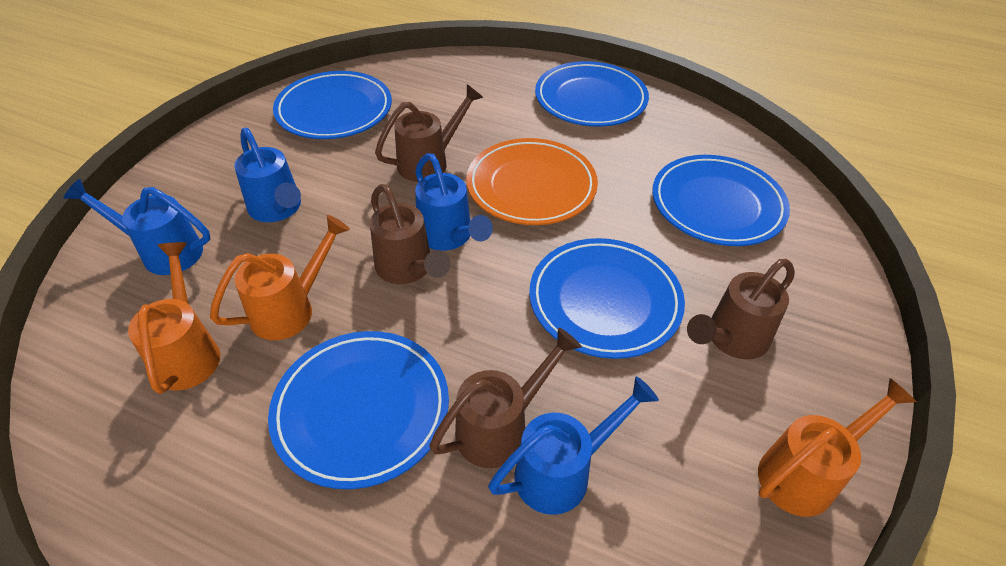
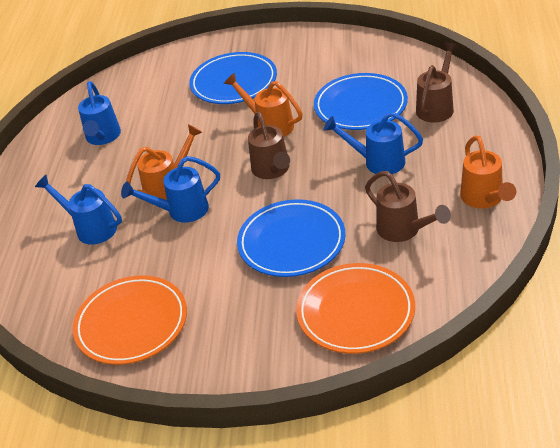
blue plate: [268,331,449,489] [273,71,392,139] [529,238,685,359] [535,61,649,127] [652,155,790,246] = 5 -> [189,52,277,104] [237,199,345,277] [314,73,408,130] = 3
brown watering can: [370,184,450,284] [375,84,484,182] [429,328,582,468] [687,259,795,360] = 4 -> [248,112,290,179] [365,171,451,242] [416,42,459,123] = 3
orange plate: [466,138,598,225] = 1 -> [73,275,187,365] [296,263,415,354] = 2

